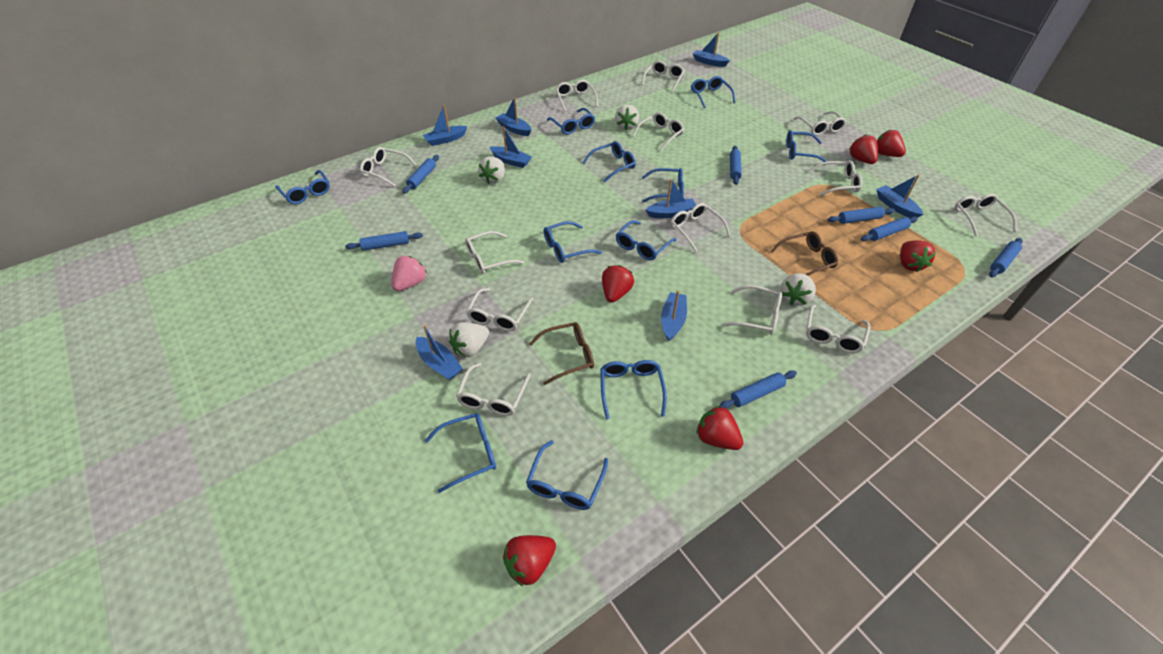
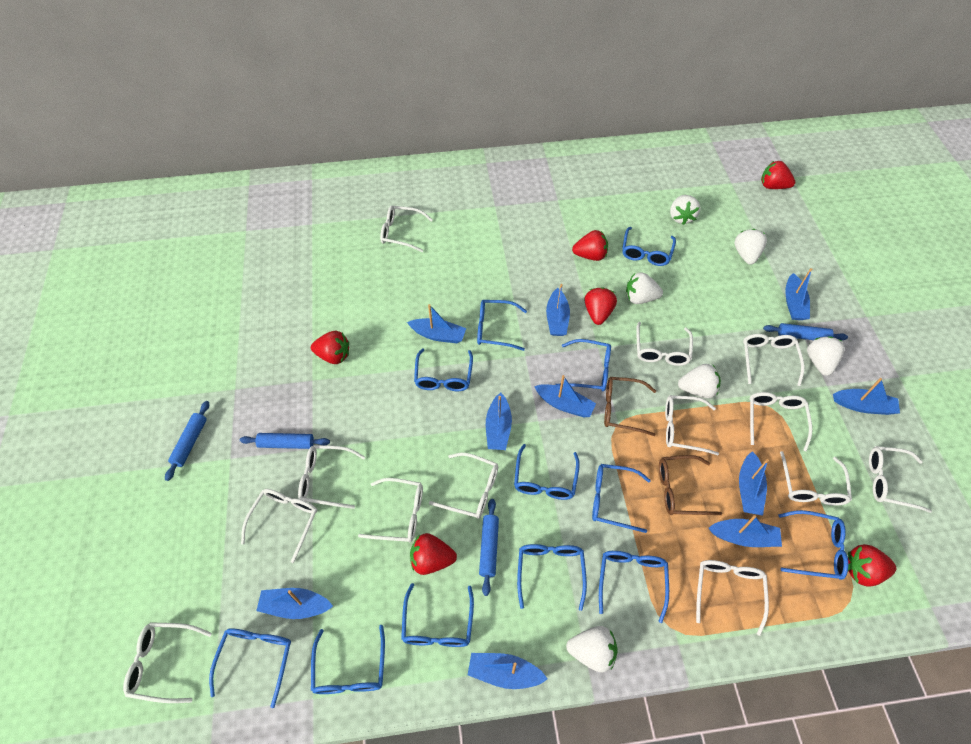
blue boat: [416,325,463,380] [423,105,467,146] [490,126,532,168] [496,97,531,136] [646,179,696,218] [661,290,687,341] [693,32,730,67] [876,175,923,218] = 8 -> [256,588,333,619] [407,304,466,343] [468,653,548,689] [486,393,512,450] [534,375,596,417] [546,284,570,336] [709,515,782,547] [739,451,769,516] [785,268,812,320] [833,378,900,415] = 10
blue glasses: [276,170,330,204] [425,413,496,493] [526,440,608,510] [544,221,602,263] [547,108,595,135] [583,141,636,182] [600,360,667,420] [616,220,677,260] [642,168,684,202] [691,76,735,108] [786,130,827,162] = 11 -> [209,628,291,708] [311,625,385,694] [401,583,474,647] [414,348,473,391] [477,300,527,351] [514,444,580,500] [517,544,587,611] [555,339,611,391] [592,464,651,533] [599,551,669,623] [622,227,676,266] [778,510,849,580] = 12
blue rolling pin: [345,231,423,251] [402,155,439,194] [719,370,797,409] [730,146,742,185] [828,207,895,224] [861,217,918,241] [989,238,1023,277] = 7 -> [165,401,209,481] [240,433,330,449] [479,499,499,596] [763,323,848,340] = 4
pink strawberry: [392,256,427,291] = 1 -> none = 0
white strawberry: [449,322,489,357] [478,156,505,184] [615,105,639,130] [781,273,816,306] = 4 -> [566,626,618,673] [626,272,663,304] [670,195,701,225] [678,364,721,398] [734,229,767,265] [807,336,845,376] = 6

